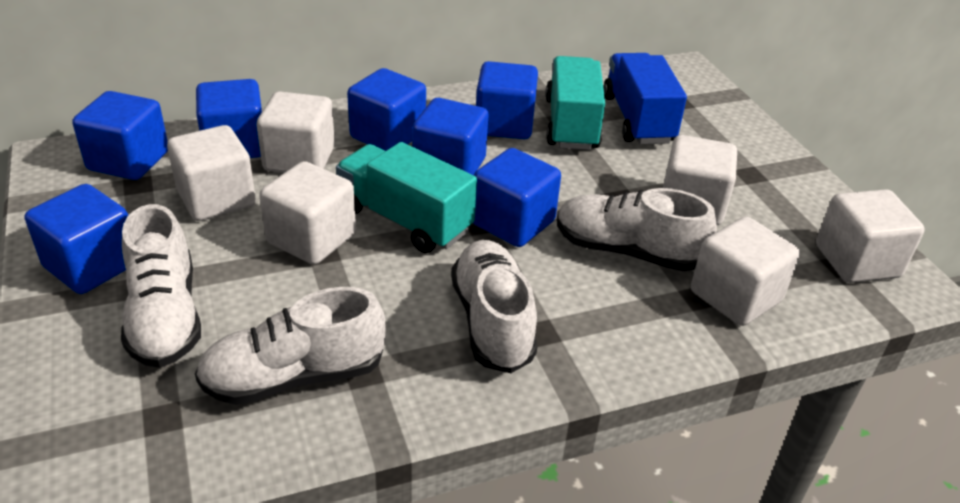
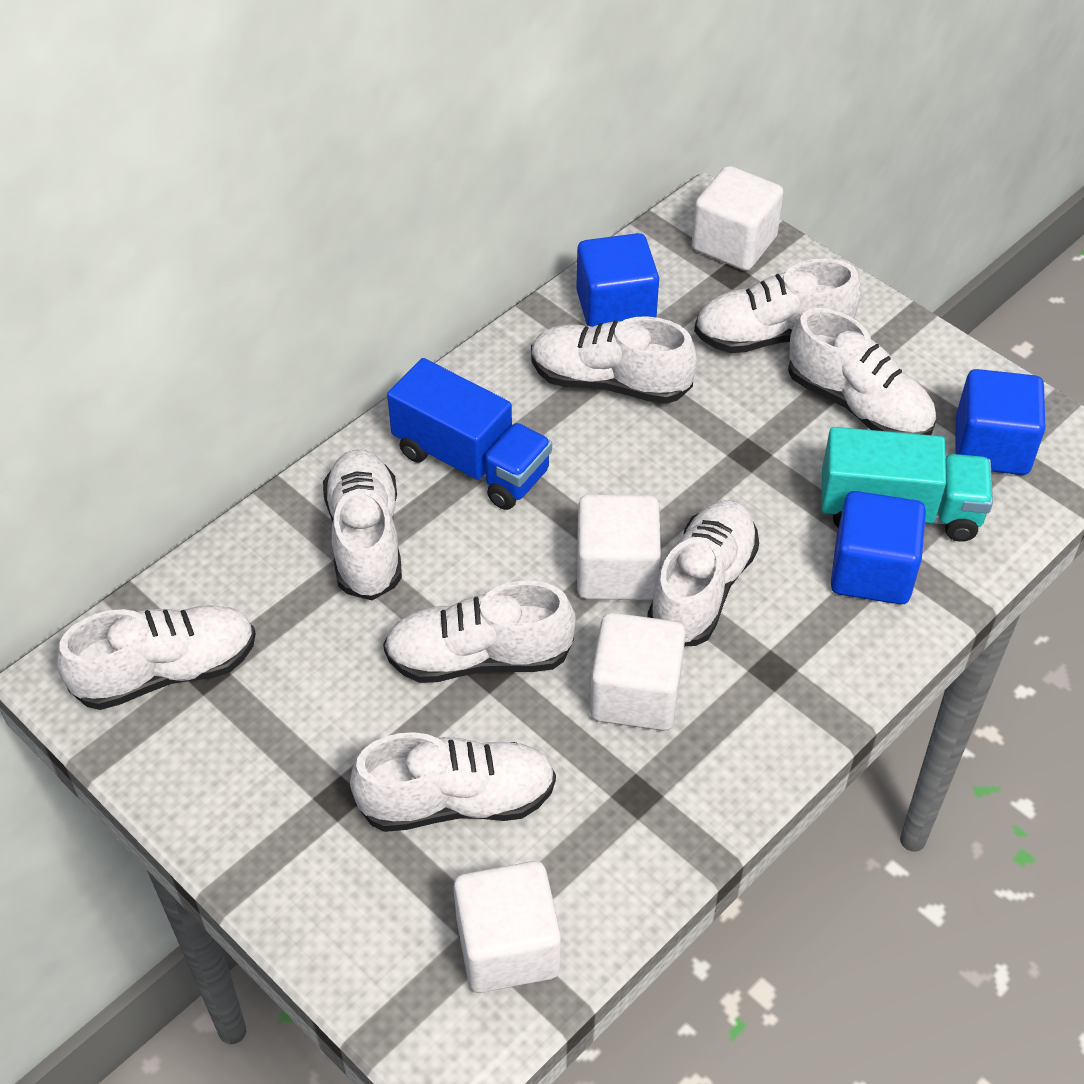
blue cube: [25,184,128,294] [72,91,168,180] [196,79,262,158] [347,68,426,151] [412,98,489,175] [473,148,561,247] [476,61,538,139] = 7 -> [576,233,659,327] [831,491,926,604] [955,369,1046,475] = 3
turquoise truck: [336,142,477,253] [545,56,605,150] = 2 -> [821,427,993,542] = 1
white cube: [167,125,256,221] [257,91,335,173] [259,161,356,265] [663,135,737,225] [691,216,800,326] [816,189,925,283] = 6 -> [453,861,561,993] [577,494,661,600] [590,613,686,731] [692,166,784,271] = 4
white shoe: [121,204,201,368] [195,287,385,405] [451,240,538,373] [557,188,717,271] = 4 -> [57,605,256,710] [323,449,402,600] [350,732,556,832] [383,581,576,683] [531,316,697,404] [647,500,759,646] [694,259,861,353] [788,308,936,435] = 8

